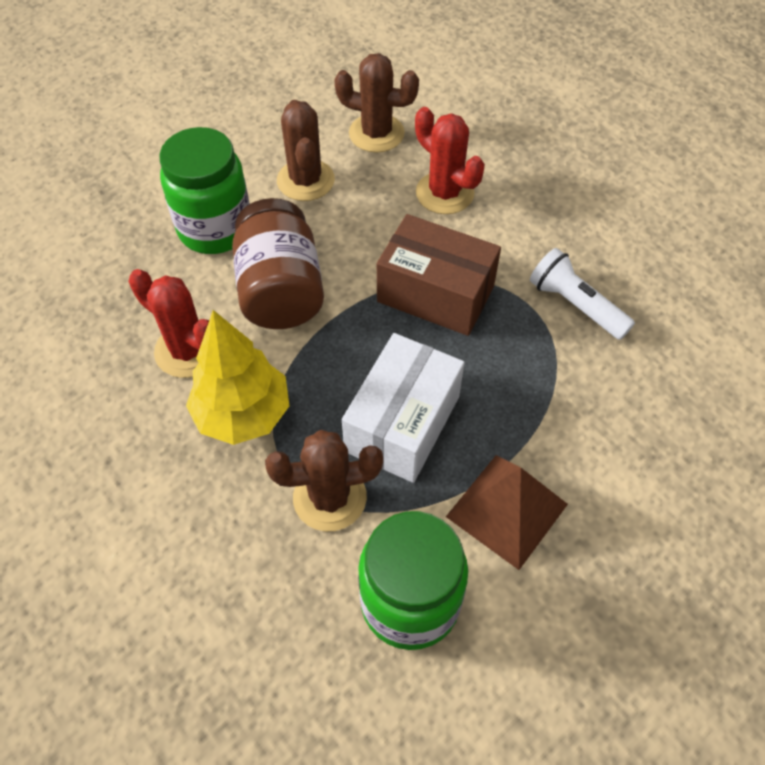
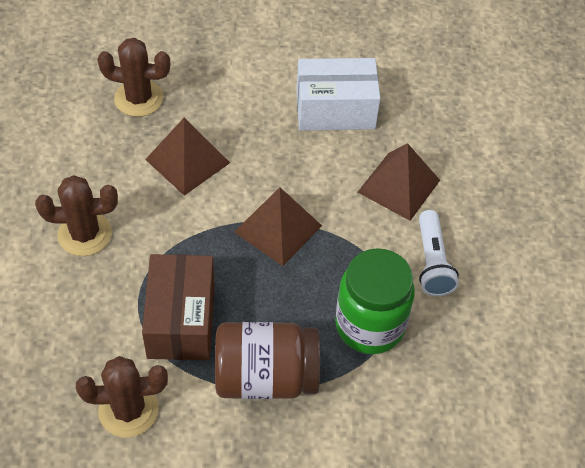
brown pyramid: [446,455,568,570] = 1 -> [145,118,230,196] [234,187,322,266] [358,143,440,221] = 3
green jar: [160,127,250,254] [358,511,468,650] = 2 -> [335,248,415,354] = 1
red cactus: [128,269,209,378] [415,107,485,214] = 2 -> none = 0
yellow tree: [186,310,289,445] = 1 -> none = 0

